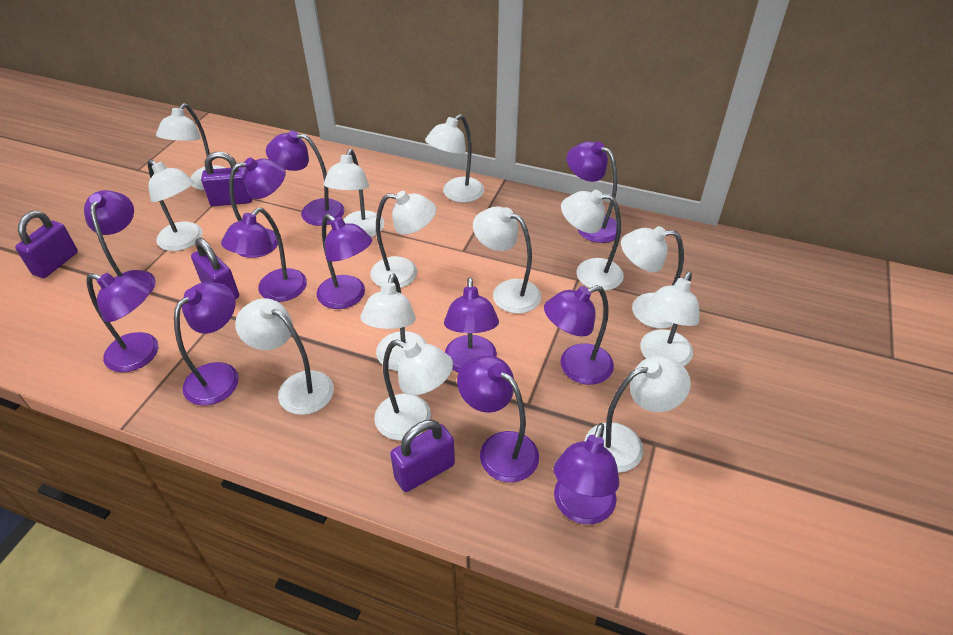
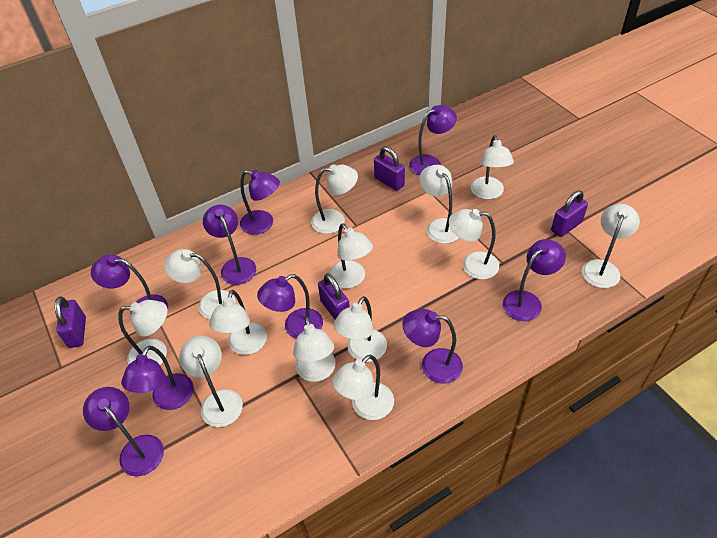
purple lamp: [84,190,156,294] [86,273,158,372] [174,282,239,406] [221,208,307,302] [229,158,286,258] [266,131,345,226] [317,214,372,309] [444,277,499,373] [457,355,539,483] [544,285,614,385] [553,423,620,524] [567,141,617,243] = 12 -> [83,387,164,476] [91,254,168,313] [121,346,194,410] [203,205,256,285] [240,170,280,235] [257,274,323,339] [403,309,463,384] [409,105,457,175] [503,239,566,321] = 9

